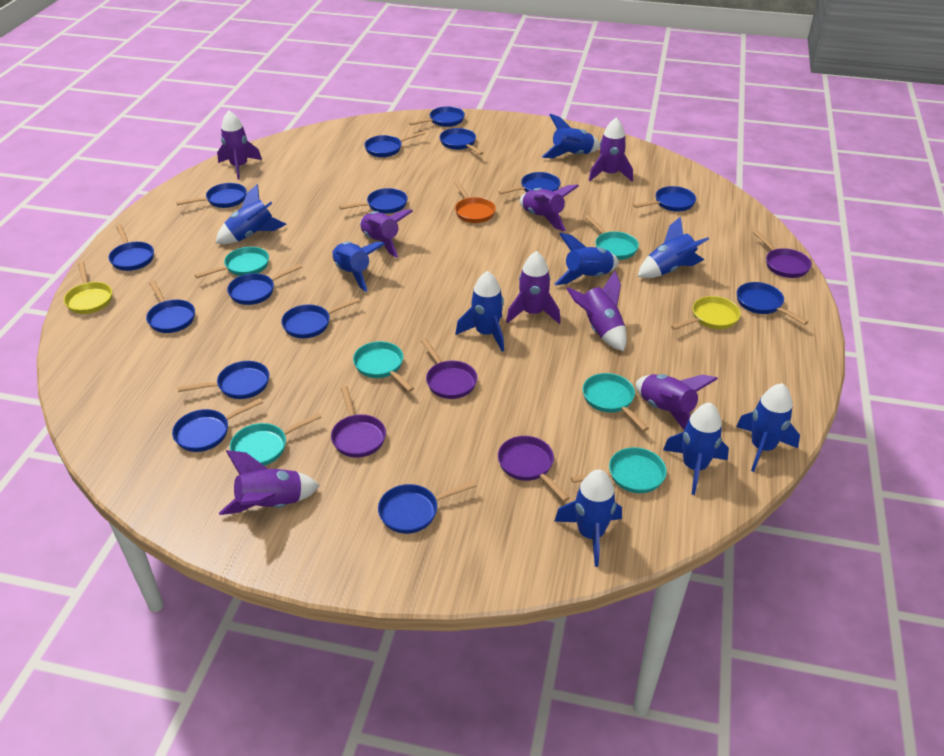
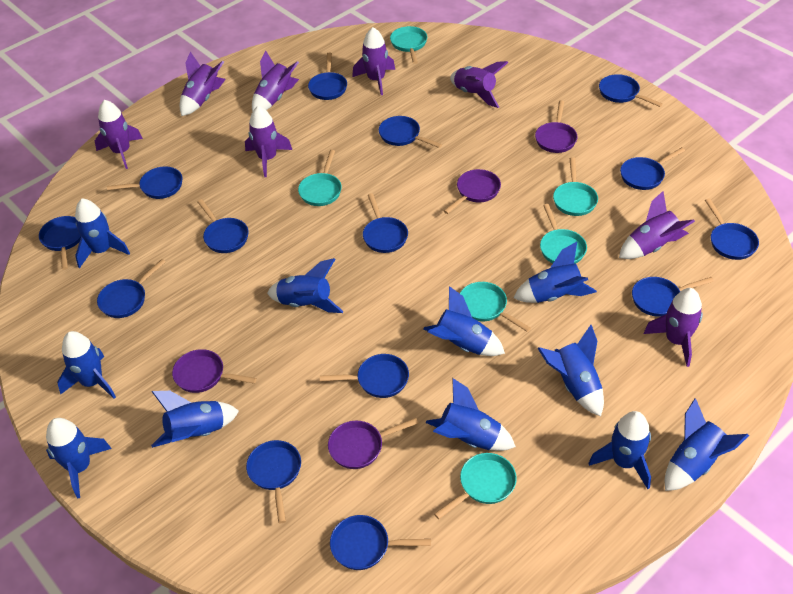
blue pan: [108,224,154,271] [146,281,195,333] [172,398,263,452] [176,183,247,208] [178,361,269,399] [227,264,302,305] [281,298,360,338] [339,188,408,214] [364,131,426,157] [378,481,477,534] [409,106,465,127] [440,128,483,155] [498,172,561,194] [633,186,696,212] [737,282,808,325] = 15 -> [39,216,81,270] [97,259,166,318] [107,167,182,199] [198,199,249,253] [246,440,301,523] [308,52,347,100] [320,354,409,398] [330,515,431,570] [363,193,408,253] [379,116,442,148] [599,74,663,107] [620,147,685,190] [632,277,714,317] [705,198,759,260] = 14
blue rocket: [216,184,286,244] [332,242,385,292] [456,271,504,352] [542,114,600,158] [554,233,619,285] [554,469,622,567] [638,216,709,278] [663,403,729,495] [736,383,800,472] = 9 -> [46,418,112,498] [57,331,116,399] [75,199,130,268] [151,391,239,448] [267,258,344,313] [424,286,505,356] [426,378,516,451] [514,242,597,303] [537,325,604,416] [589,411,651,489] [665,398,749,491] = 11
orange pan: [454,181,496,223] = 1 -> none = 0
yellow pan: [64,262,112,314] [671,296,741,330] = 2 -> none = 0

